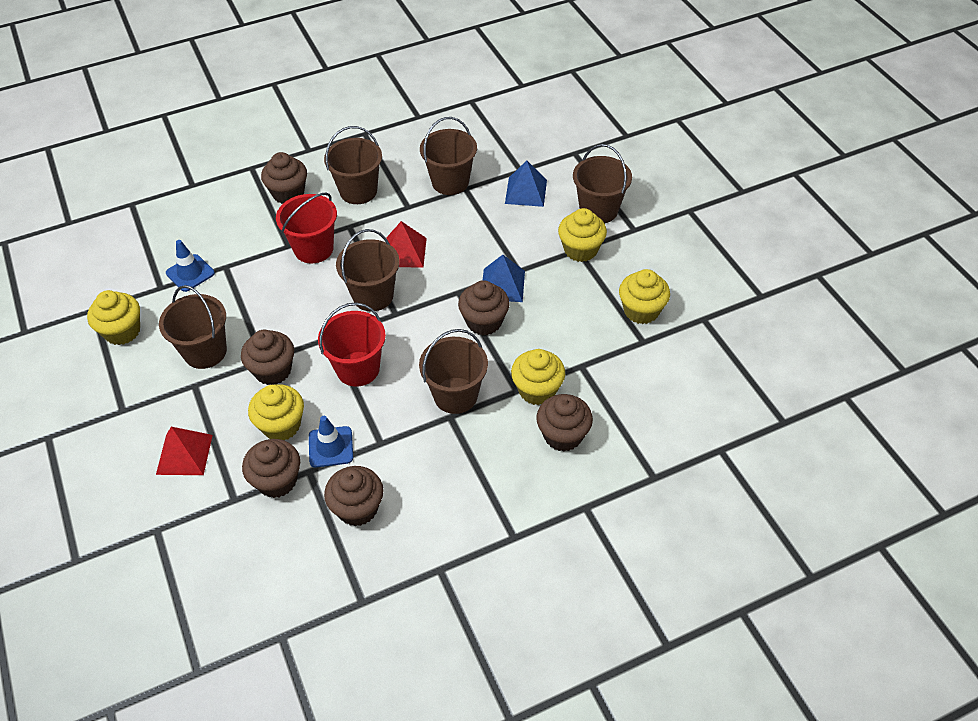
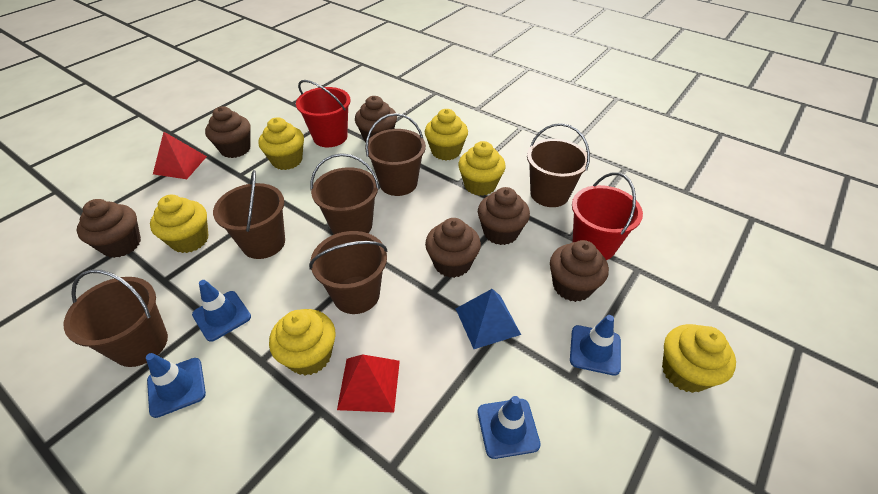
blue pyramid: [483,255,525,302] [505,160,547,207] = 2 -> [456,289,521,349] = 1
blue traffic cone: [166,240,215,292] [309,416,353,467] = 2 -> [146,353,206,418] [192,280,251,342] [478,396,541,459] [570,315,621,376] = 4
yellow cupcake: [87,290,140,345] [248,384,304,440] [511,349,565,405] [558,208,607,262] [619,269,670,324] = 5 -> [150,195,208,253] [258,117,304,170] [269,309,336,376] [425,109,468,160] [458,141,506,196] [662,324,736,393] = 6

